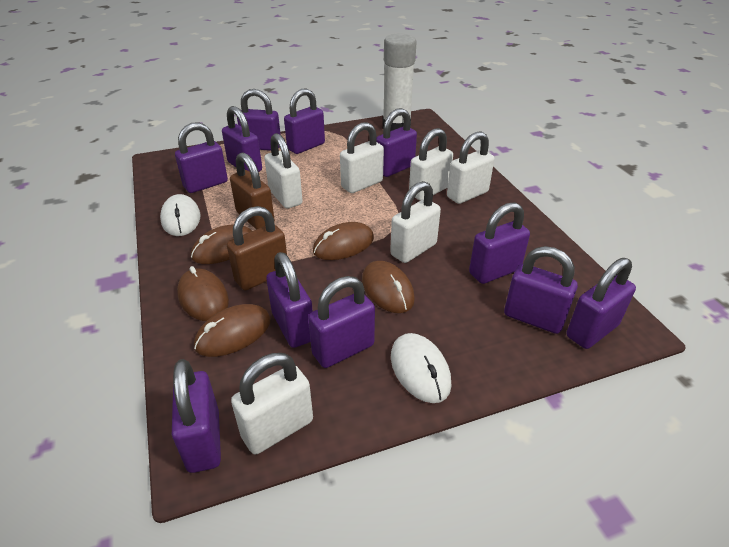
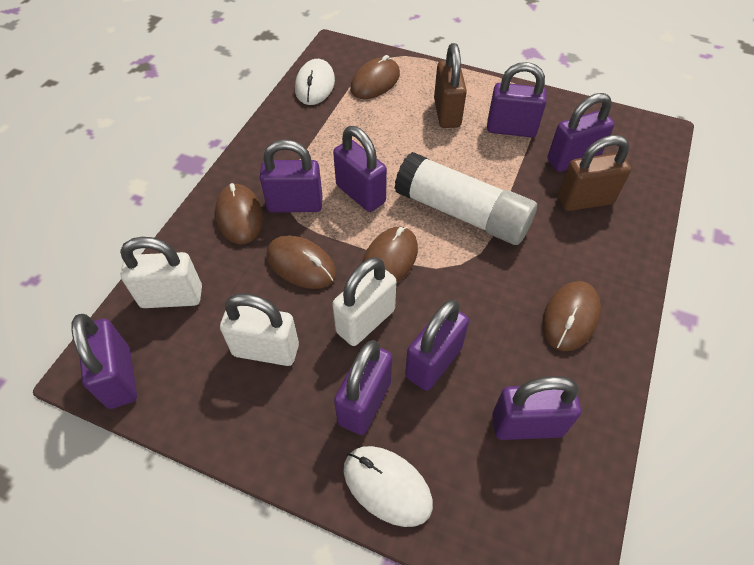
purple padlock: [172,359,221,473] [175,122,228,193] [222,106,262,172] [237,89,281,151] [266,252,313,348] [284,88,325,154] [308,276,375,368] [377,108,417,177] [469,202,530,284] [504,246,578,334] [567,258,636,349] = 11 -> [71,314,137,409] [260,139,322,212] [333,126,387,212] [334,340,392,435] [405,300,469,391] [487,62,547,137] [492,376,581,440] [547,93,614,172] = 8
white padlock: [231,353,313,455] [264,133,303,208] [340,122,384,193] [390,181,441,263] [409,128,453,201] [447,131,494,204] = 6 -> [120,237,202,308] [220,293,299,366] [332,257,396,346] = 3

